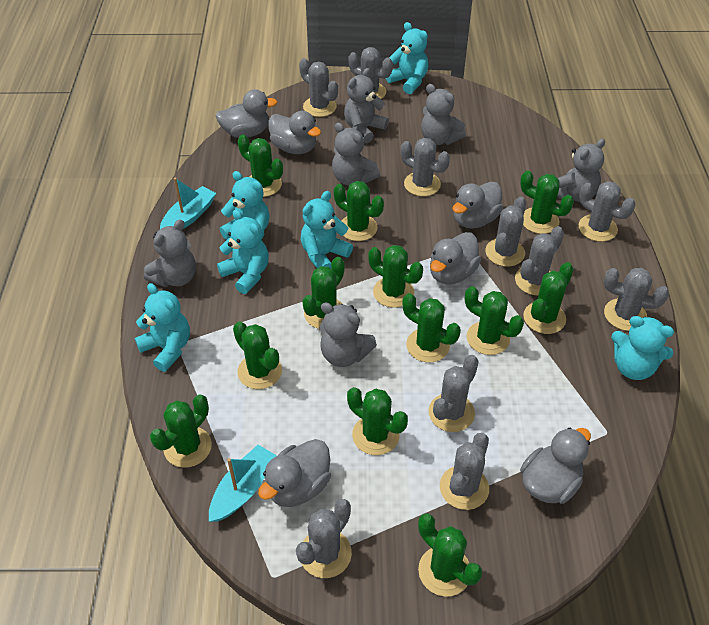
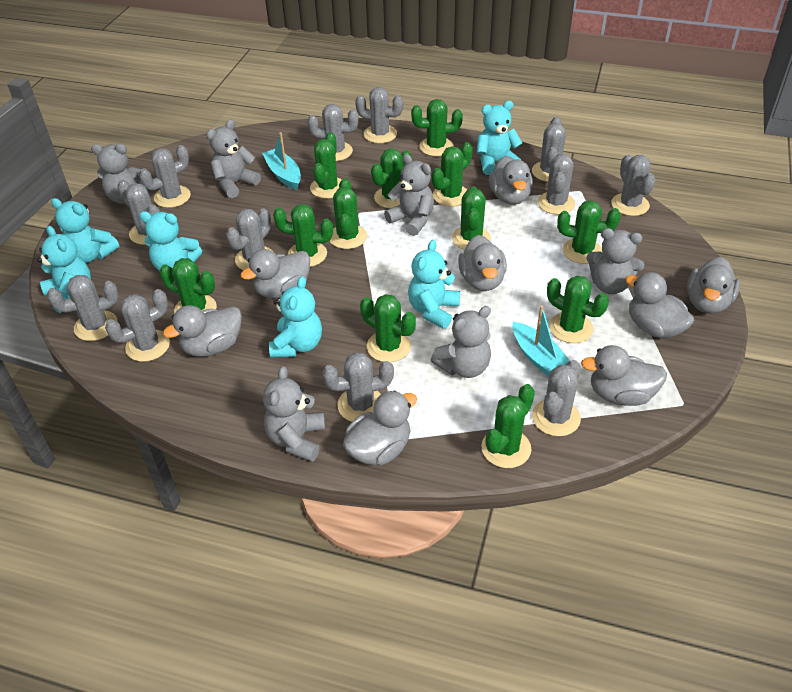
grey cactus: [296,499,352,578] [299,58,338,117] [348,47,393,99] [401,138,450,196] [428,355,479,432] [440,433,489,510] [485,197,526,267] [515,226,564,295] [578,181,636,242] [604,268,669,331] = 10 -> [47,275,119,341] [105,289,170,362] [117,180,160,245] [139,145,191,208] [226,208,272,270] [307,104,359,161] [322,352,394,422] [355,87,403,143] [532,116,566,182] [532,360,581,436] [538,153,575,215] [611,155,655,216] = 12
grey duck: [215,89,278,138] [258,439,331,507] [268,111,321,154] [430,232,481,284] [453,182,503,229] [520,427,591,504] = 6 -> [163,305,242,357] [240,249,310,298] [343,390,417,465] [458,235,507,291] [489,156,533,205] [581,345,667,406] [625,272,694,339] [687,257,740,314] = 8

